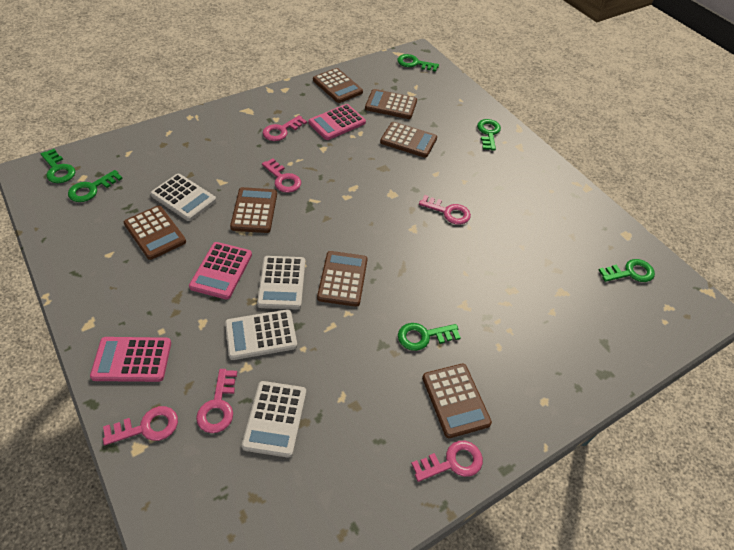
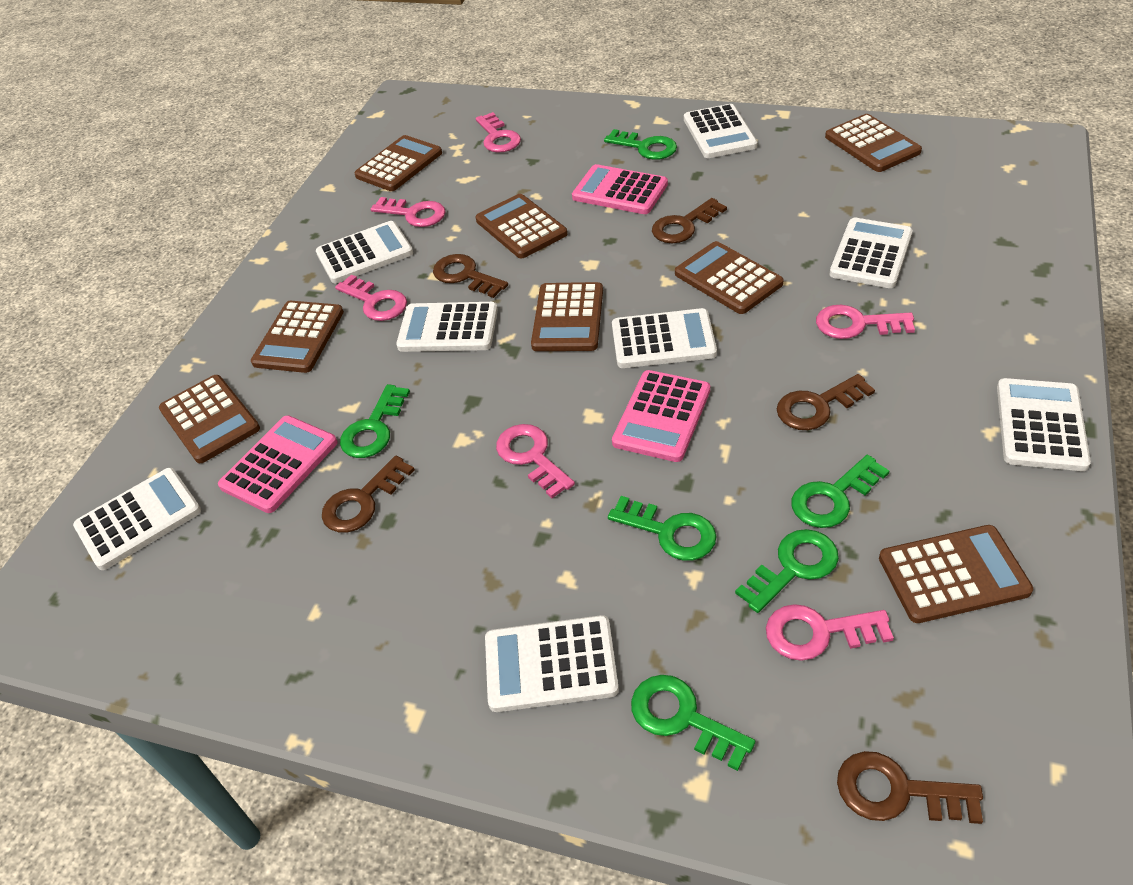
brown calculator: [124,206,186,260] [230,187,277,233] [313,68,363,103] [317,251,368,307] [365,89,417,119] [380,122,437,158] [422,364,492,438] = 7 -> [159,375,260,463] [251,301,344,373] [354,135,442,191] [476,194,567,259] [531,282,603,351] [675,241,784,314] [825,114,922,172] [879,525,1033,623] = 8
brown key: none = 0 -> [322,455,415,533] [433,254,508,298] [652,198,727,243] [777,374,875,430] [837,751,983,824] = 5
white calculator: [150,174,216,221] [225,309,297,360] [242,381,306,458] [257,256,305,310] = 4 -> [73,468,201,570] [316,221,413,283] [396,302,498,352] [485,615,619,712] [612,308,717,368] [684,104,758,158] [830,218,913,288] [997,378,1091,471] = 8

